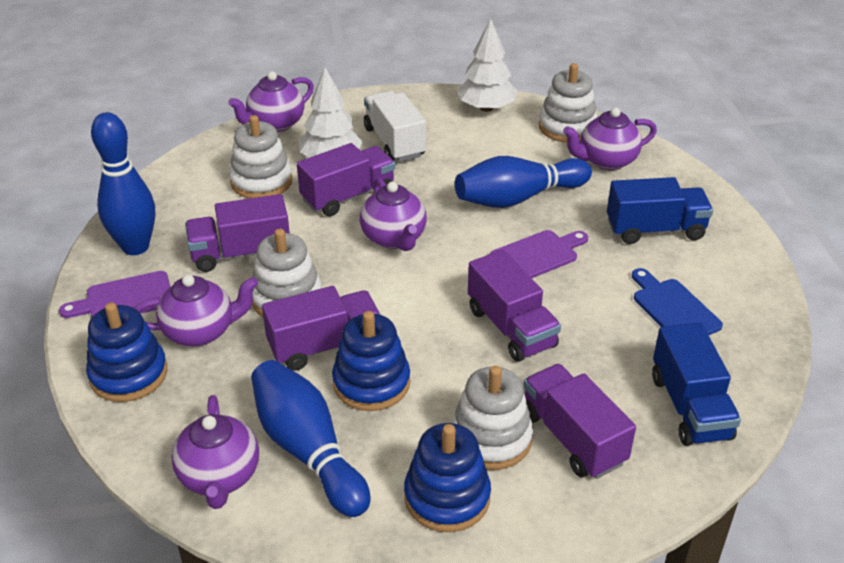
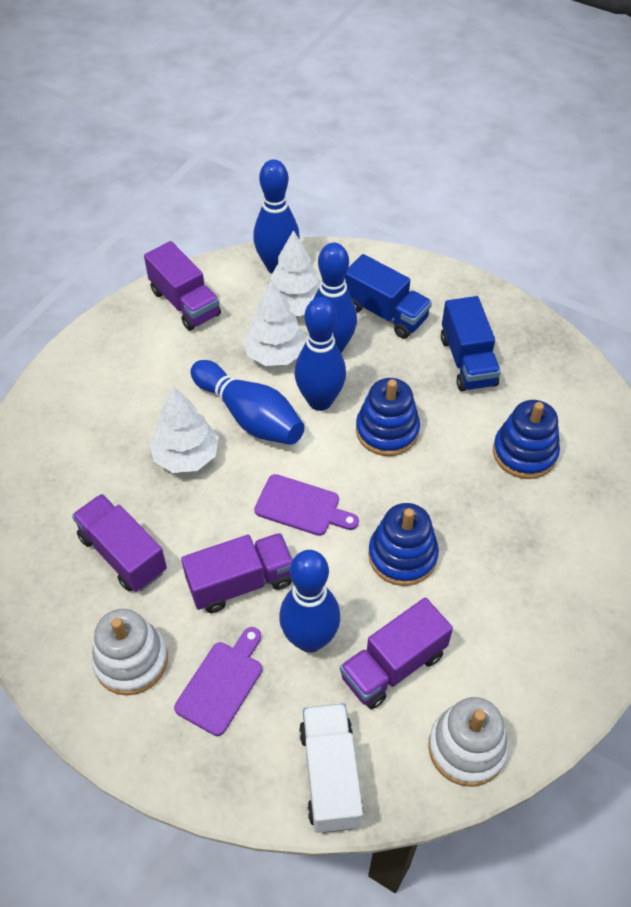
blue bowling pin: [91,112,155,255] [251,360,370,517] [455,156,592,208] = 3 -> [190,360,305,445] [253,159,300,274] [279,550,340,653] [295,297,346,411] [313,243,357,353] = 5
blue cutting board: [632,268,723,335] = 1 -> none = 0
purple teapot: [135,274,258,346] [171,395,259,509] [228,71,314,132] [360,178,427,251] [563,107,657,170] = 5 -> none = 0
purple truck: [185,194,290,272] [262,286,381,371] [297,143,395,216] [468,250,561,362] [523,364,636,479] = 5 -> [72,494,167,592] [144,241,221,331] [181,533,293,613] [340,597,453,709] = 4
white stacking toy: [229,115,293,199] [252,229,322,317] [451,366,533,470] [539,63,597,143] = 4 -> [91,609,168,695] [428,697,509,787] = 2
white tree: [299,68,363,158] [457,19,517,112] = 2 -> [149,386,219,473] [243,280,307,366] [266,230,321,316] = 3

